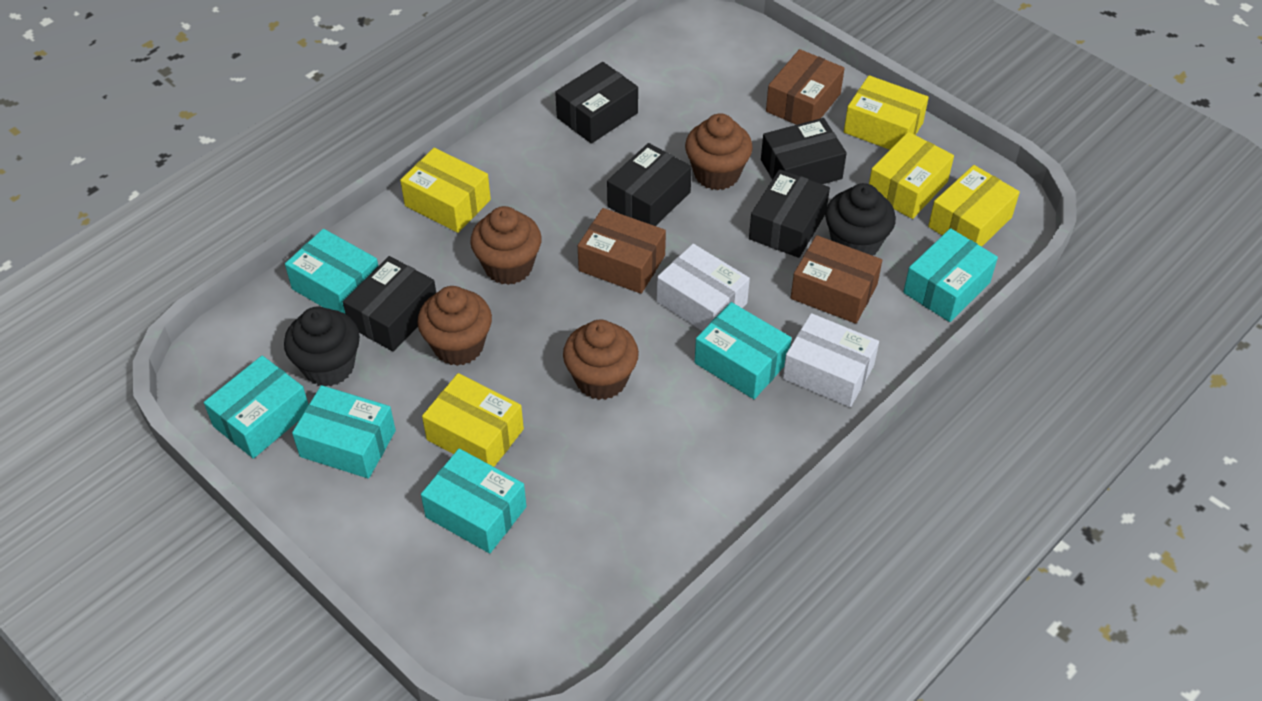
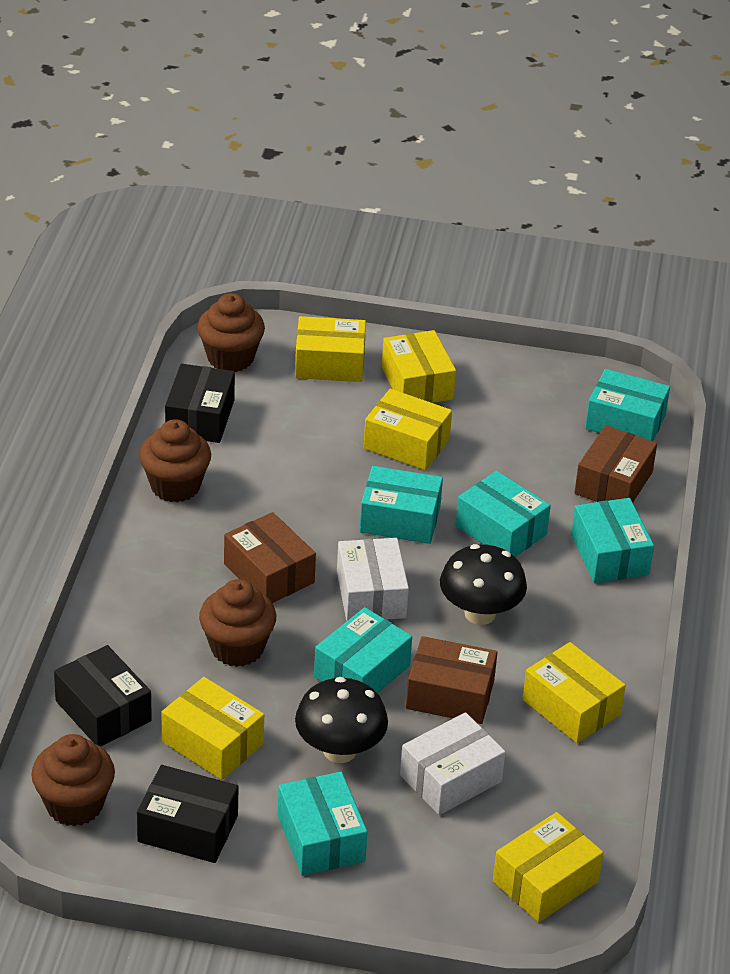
black box: [343,256,436,352] [555,62,638,144] [607,143,692,226] [749,169,830,258] [761,118,847,184] = 5 -> [54,645,152,747] [137,765,239,863] [165,364,235,443] = 3
black cupcake: [284,306,360,386] [825,183,896,256] = 2 -> none = 0
black mushroom: none = 0 -> [295,677,388,763] [440,544,527,625] = 2
yellow box: [400,148,491,233] [422,373,524,467] [844,75,929,150] [869,132,954,219] [928,165,1020,247] = 5 -> [162,677,264,780] [295,316,366,382] [364,389,452,470] [382,330,456,403] [493,812,604,922] [522,642,626,743] = 6

